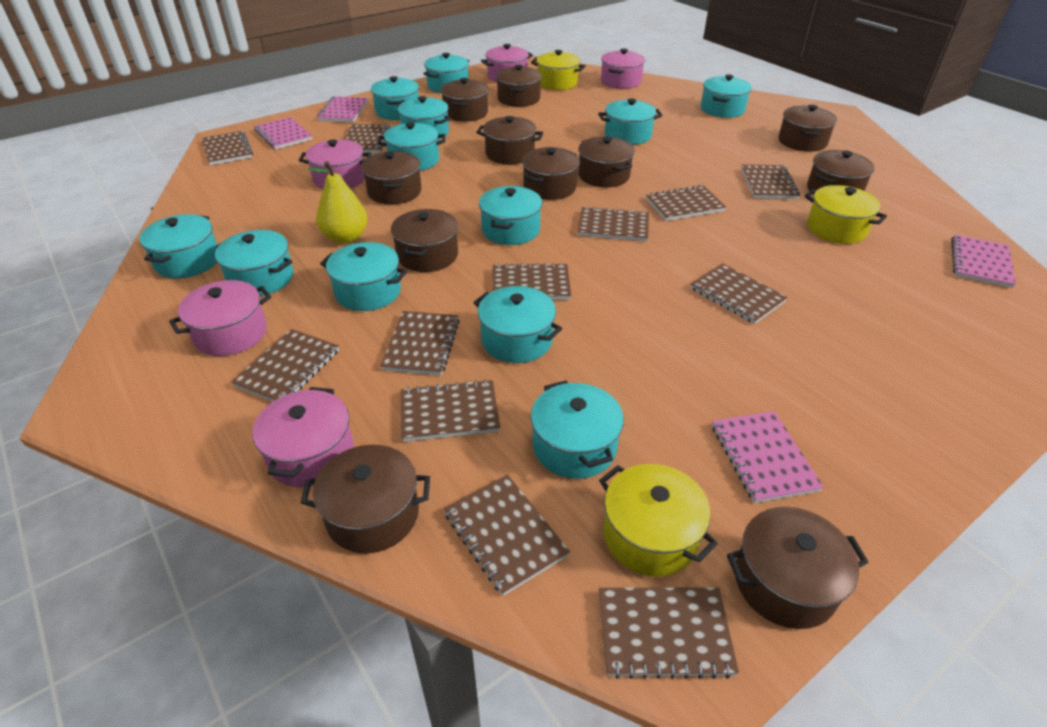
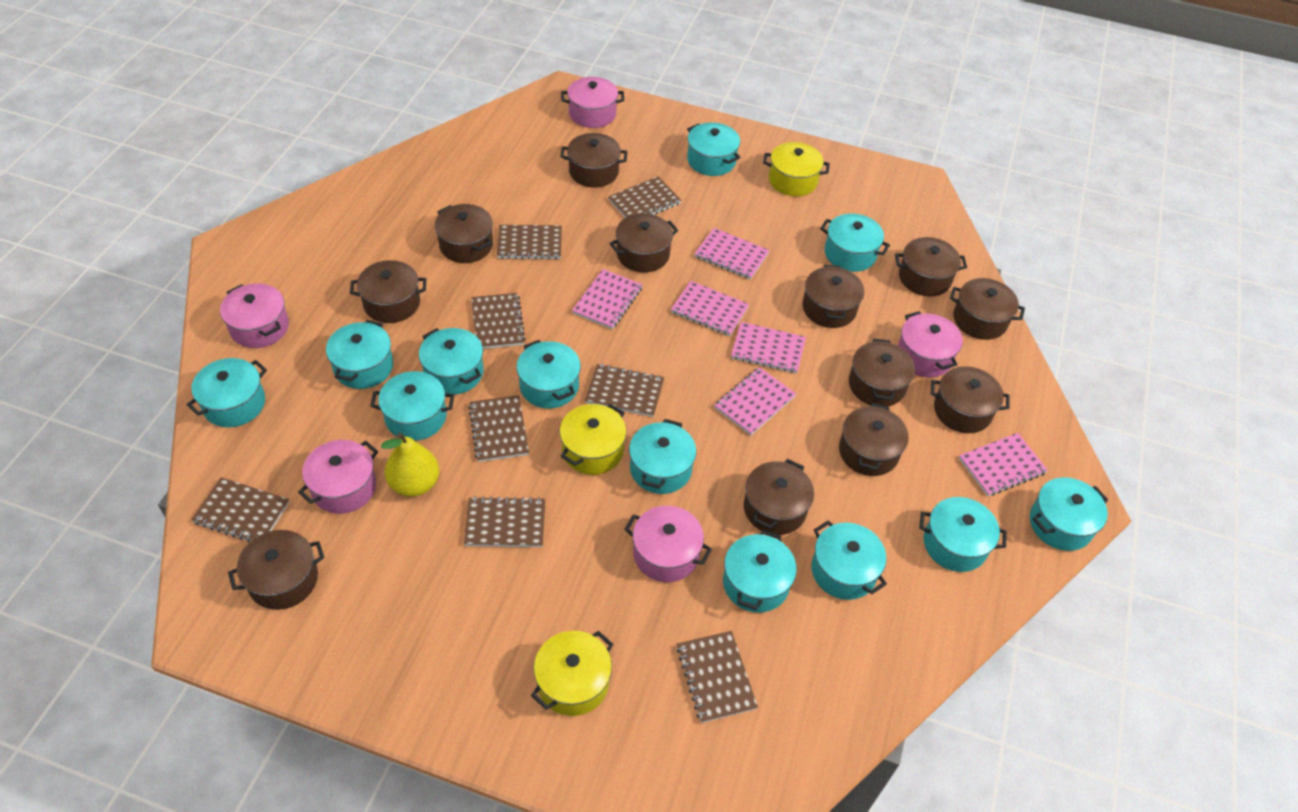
brown notebook: [202,131,253,165] [231,329,339,402] [344,124,390,153] [380,311,460,375] [401,379,500,442] [444,475,570,596] [492,263,571,300] [578,206,649,242] [599,588,739,679] [646,185,726,221] [690,263,788,324] [741,164,800,199] = 12 -> [191,477,289,542] [464,496,545,547] [468,395,529,462] [471,293,526,349] [497,225,562,260] [585,364,664,417] [608,176,681,218] [677,631,758,723] = 8
brown pot: [301,445,430,554] [361,151,421,204] [391,209,458,272] [440,78,489,122] [476,116,543,164] [496,64,542,107] [522,147,580,200] [578,136,635,187] [727,507,869,629] [779,105,837,152] [807,150,875,195] = 11 -> [228,530,324,610] [350,260,426,323] [435,204,493,263] [560,133,627,188] [610,213,678,272] [744,459,814,535] [802,265,864,328] [839,403,909,476] [849,339,915,407] [895,237,967,297] [931,366,1010,433] [950,278,1025,340] = 12
pink notebook: [254,117,312,149] [317,96,368,122] [712,411,824,503] [951,234,1016,288] = 4 -> [572,269,643,329] [671,281,749,336] [695,228,770,280] [714,367,796,435] [731,322,806,374] [959,433,1048,496] = 6

